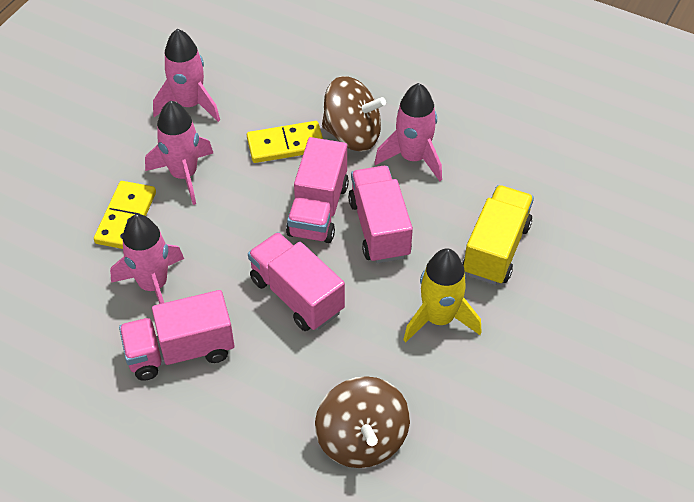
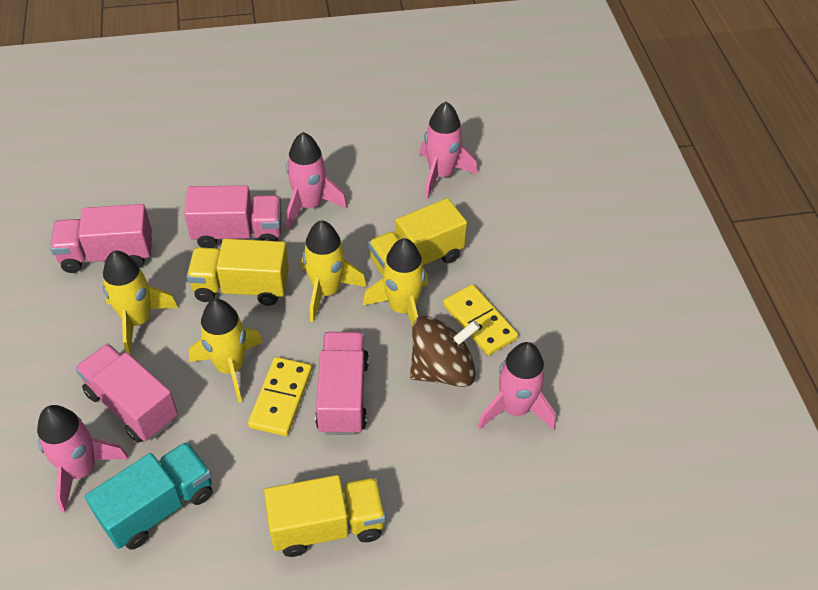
brown spinning top: [315,376,410,468] [322,76,386,152] = 2 -> [410,316,480,387] = 1
turquoise truck: none = 0 -> [85,442,212,550] = 1
yellow rocket: [403,248,482,342] = 1 -> [103,251,178,354] [189,299,263,403] [301,220,367,322] [363,238,428,327] = 4
yellow truck: [463,185,534,285] = 1 -> [187,239,289,306] [264,475,386,557] [368,198,467,276] = 3

